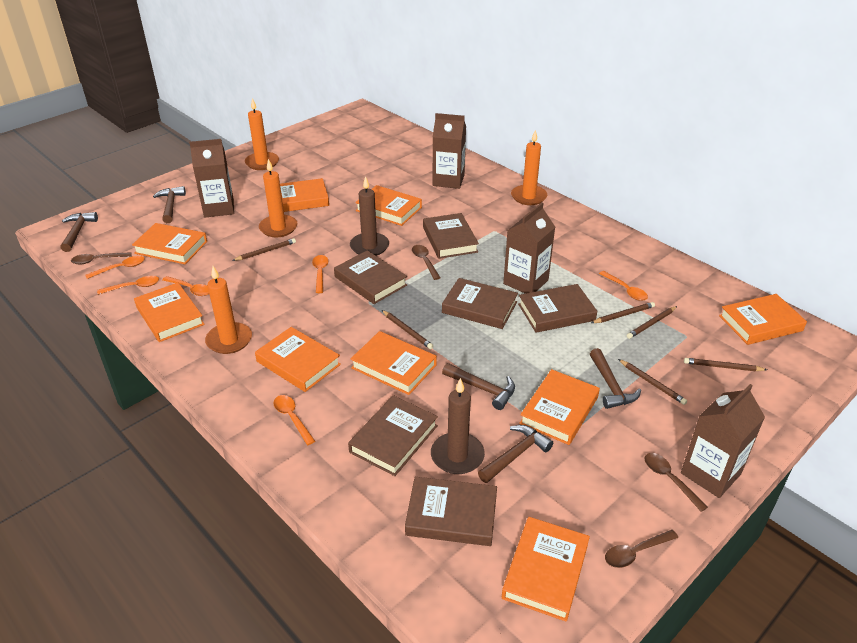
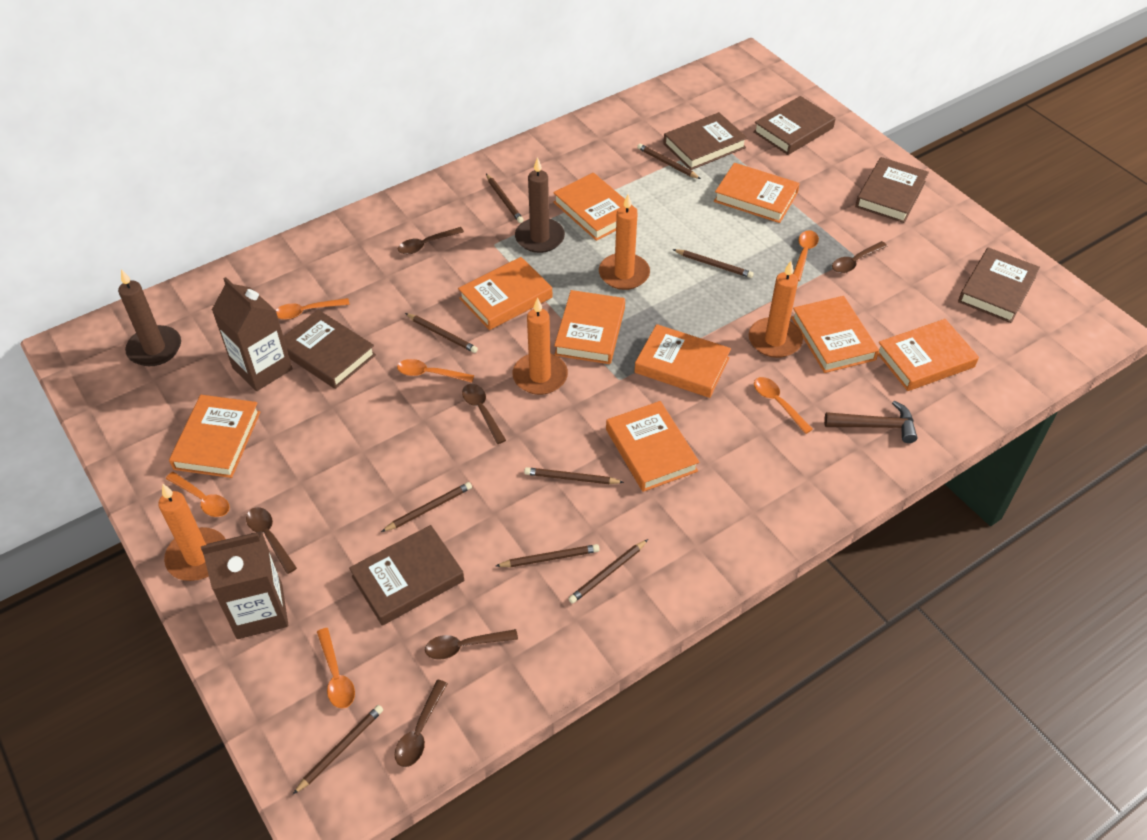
brown carton: [189,139,234,217] [433,113,466,189] [503,202,555,294] [681,384,765,498] = 4 -> [201,531,288,639] [212,277,293,391] = 2
brown hammer: [61,212,98,252] [153,186,186,223] [442,363,515,410] [478,425,553,483] [590,348,641,409] = 5 -> [824,401,917,443] = 1
brown pencil: [232,238,296,261] [382,310,433,349] [591,302,655,323] [618,359,687,405] [627,306,677,339] [684,358,767,371] = 6 -> [293,705,383,794] [381,482,472,532] [405,313,478,353] [486,174,524,223] [496,544,600,567] [524,467,624,484] [568,539,648,604] [637,144,701,179] [673,249,754,278] = 9
brown spoon: [71,252,131,264] [412,245,441,280] [605,530,678,568] [644,453,708,512] = 4 -> [246,507,297,574] [395,680,448,767] [398,227,464,254] [425,629,518,660] [462,384,506,444] [832,241,888,273] = 6

